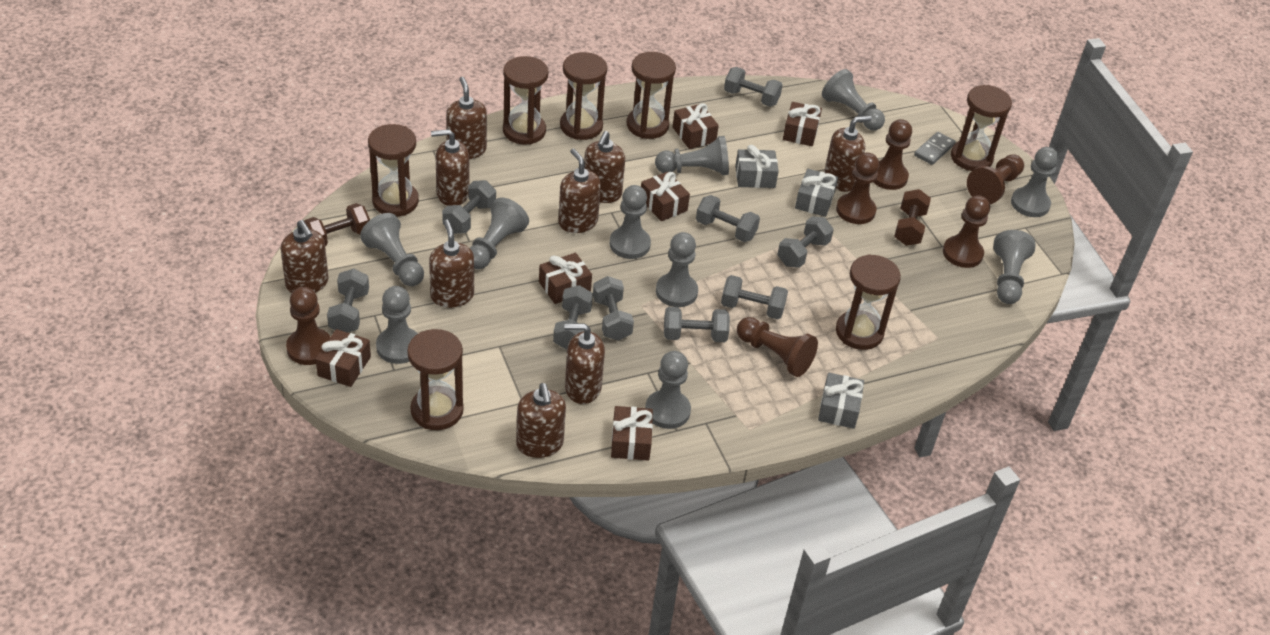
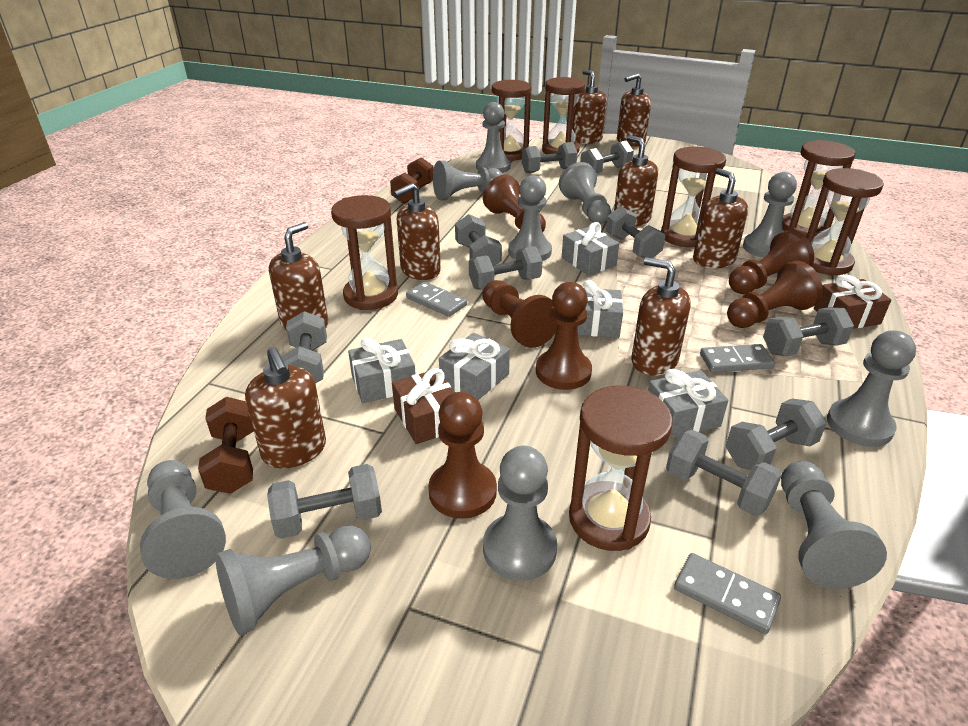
brown gift: [316,329,371,387] [539,253,592,304] [611,406,653,461] [641,172,690,221] [673,103,719,149] [783,102,822,146] = 6 -> [392,368,454,444] [814,274,891,329] = 2
brown soap dispenser: [281,220,329,293] [429,219,474,308] [431,129,470,206] [446,77,487,159] [516,383,566,458] [558,149,601,233] [564,324,605,404] [584,131,625,203] [824,116,872,192] = 9 -> [245,347,326,468] [269,222,328,330] [394,183,441,280] [574,70,607,144] [614,135,658,226] [617,73,651,147] [631,257,691,375] [693,168,748,268] = 8
grey domino: [914,132,956,165] = 1 -> [406,282,467,317] [674,553,781,634] [700,344,775,372] = 3
grey dumbbell: [327,269,369,333] [442,180,496,234] [553,285,593,350] [593,276,634,341] [664,307,730,342] [696,195,760,242] [721,275,788,319] [724,67,783,107] [777,217,834,268] = 9 -> [267,464,382,539] [281,311,327,384] [455,214,502,266] [469,246,542,289] [522,142,577,173] [580,141,634,174] [606,206,665,258] [666,430,782,516] [726,398,827,470] [763,307,854,356] = 10
grey gift: [735,145,779,188] [795,169,838,217] [818,373,864,429] = 3 -> [348,338,416,403] [439,333,510,400] [562,222,619,276] [578,280,623,338] [648,369,728,439] = 5

